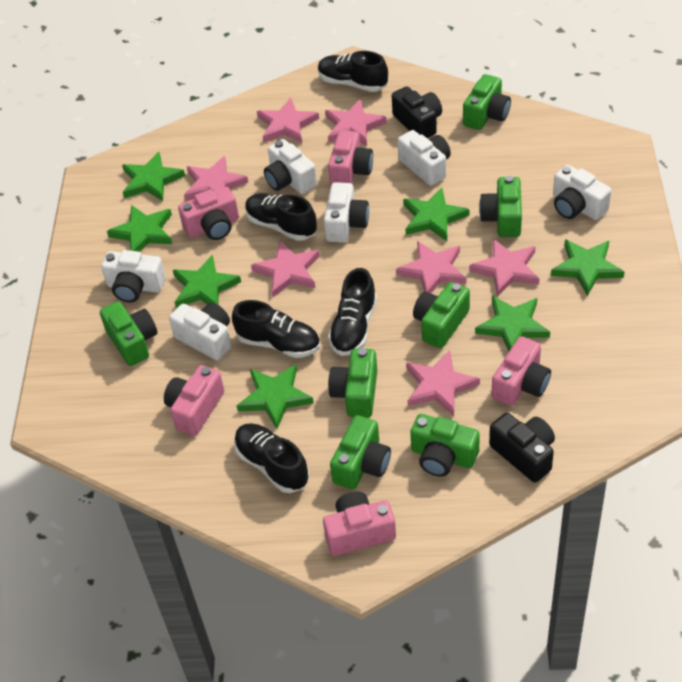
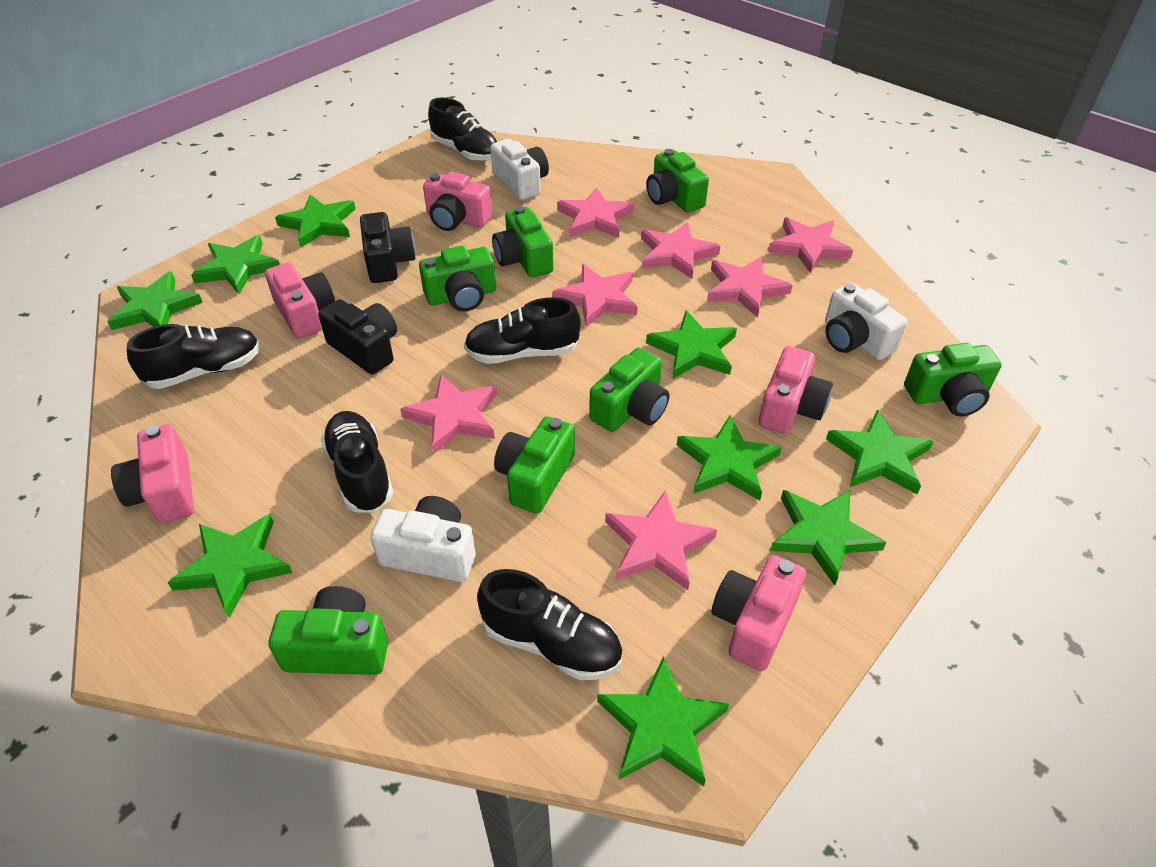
green star: [107,205,172,252] [122,152,185,201] [173,255,241,308] [237,364,314,429] [403,188,470,241] [475,296,550,351] [551,239,625,296] = 7 -> [107,271,203,330] [167,514,292,618] [191,235,280,294] [275,194,356,248] [597,656,729,786] [646,310,737,379] [677,415,782,501] [770,490,887,586] [826,409,934,494] = 9
white camera: [101,250,166,302] [169,303,231,360] [264,139,317,194] [324,182,369,243] [397,130,451,186] [553,165,611,220] = 6 -> [370,496,476,582] [490,139,549,200] [825,283,908,360] = 3

